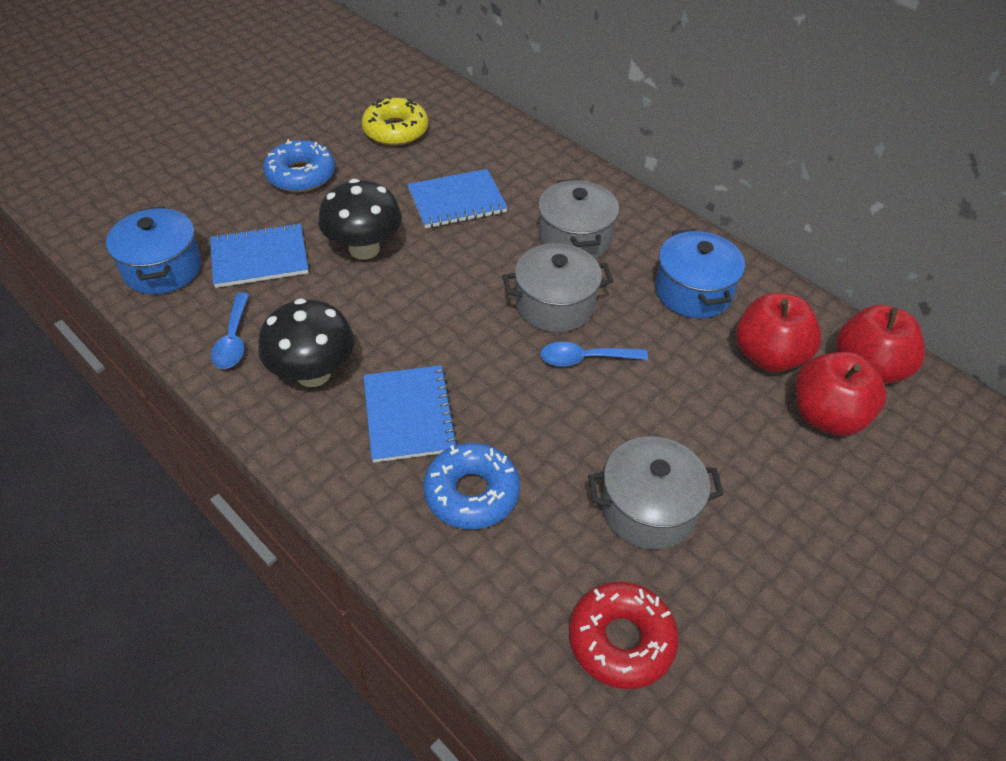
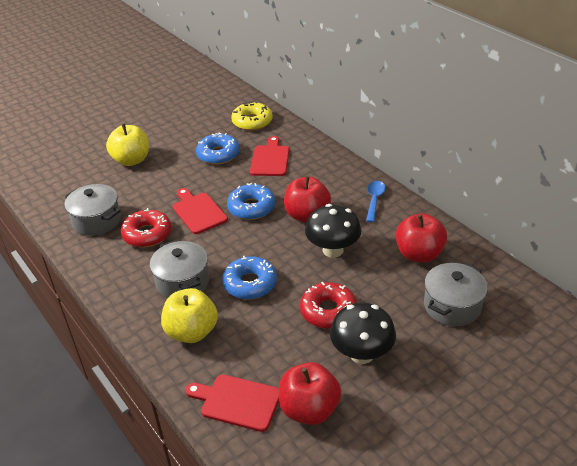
blue donut: [263,139,335,192] [423,443,520,529] = 2 -> [196,132,240,165] [222,256,277,299] [227,183,275,220] = 3
blue notebook: [210,223,309,288] [363,365,458,463] [408,169,508,228] = 3 -> none = 0
blue pot: [106,206,202,294] [655,229,745,318] = 2 -> none = 0
blue spoon: [211,293,249,369] [540,342,648,367] = 2 -> [366,181,386,223] = 1
red cutting board: none = 0 -> [173,188,228,234] [185,375,279,432] [250,136,290,176] = 3
red donut: [569,582,679,689] = 1 -> [121,208,171,247] [300,282,357,329] = 2
yellow apple: none = 0 -> [106,124,149,166] [161,288,218,343] = 2

